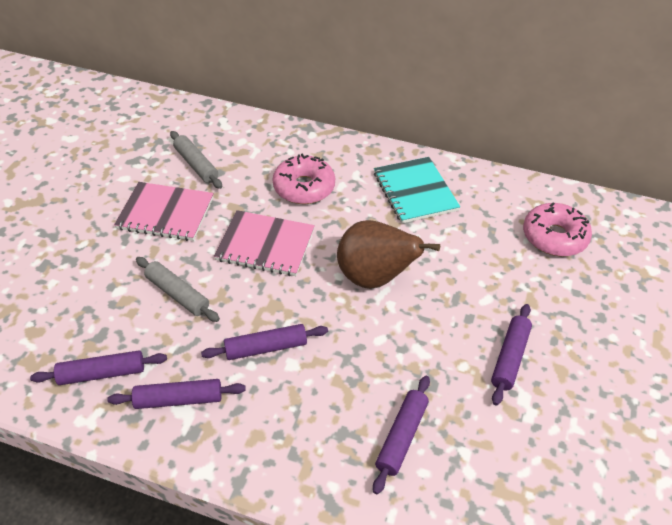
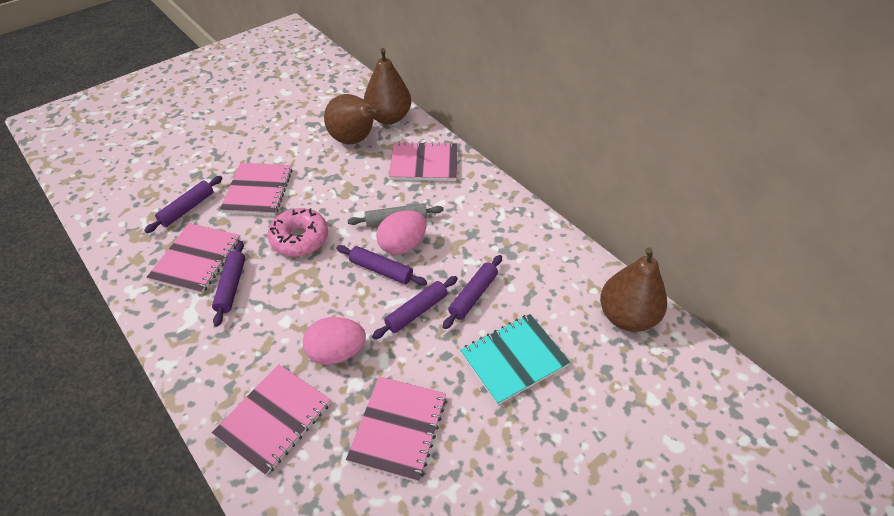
brown pear: [337,220,440,289] = 1 -> [324,94,380,144] [364,48,411,124] [600,247,667,332] = 3
grey rolling pin: [136,257,220,322] [170,131,222,189] = 2 -> [347,203,444,227] = 1
pink donut: [272,154,335,204] [523,202,592,256] = 2 -> [268,208,328,257] = 1
pink egg: none = 0 -> [303,317,366,365] [376,211,427,255] = 2
pink notebook: [114,182,214,241] [214,210,315,276] = 2 -> [146,223,241,294] [212,364,331,476] [220,163,293,216] [346,376,447,483] [389,142,458,181] = 5

